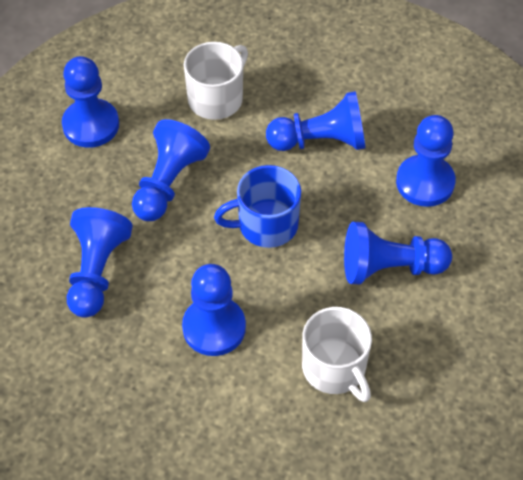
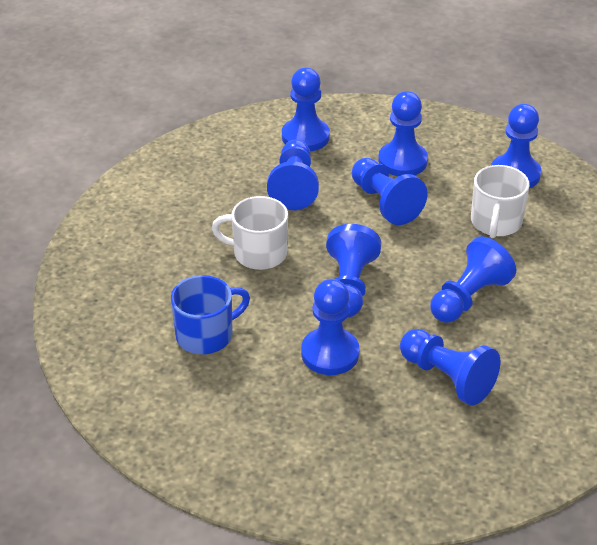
blue pawn: [62,56,119,148] [67,207,133,318] [132,119,210,221] [182,264,246,356] [266,91,366,151] [344,222,452,284] [396,115,456,207] = 7 -> [267,140,319,210] [282,68,330,151] [301,279,360,375] [326,224,381,318] [352,158,427,225] [378,91,428,176] [400,329,501,405] [430,236,516,323] [491,104,541,188] = 9

